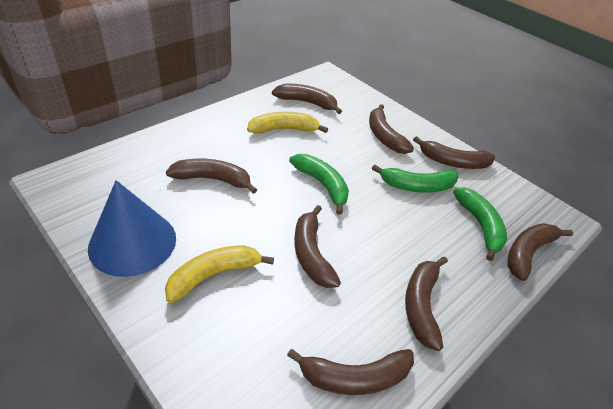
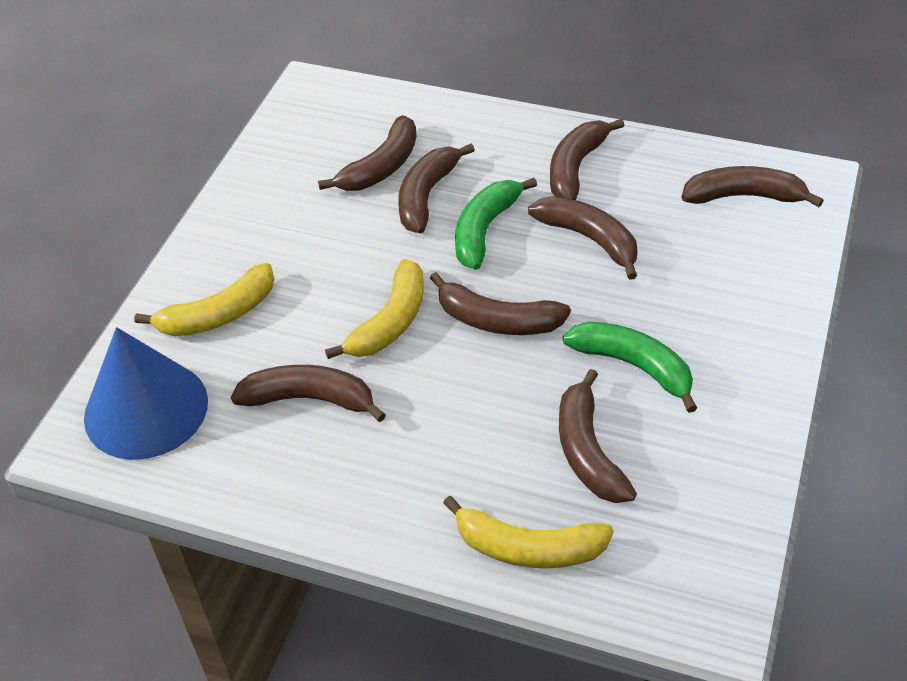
green banana: [289,154,349,215] [372,164,458,193] [453,187,507,261] = 3 -> [455,178,537,270] [563,322,697,413] = 2
yellow banana: [165,245,274,303] [247,112,328,134] = 2 -> [134,263,275,336] [325,259,424,359] [443,496,614,568] = 3

